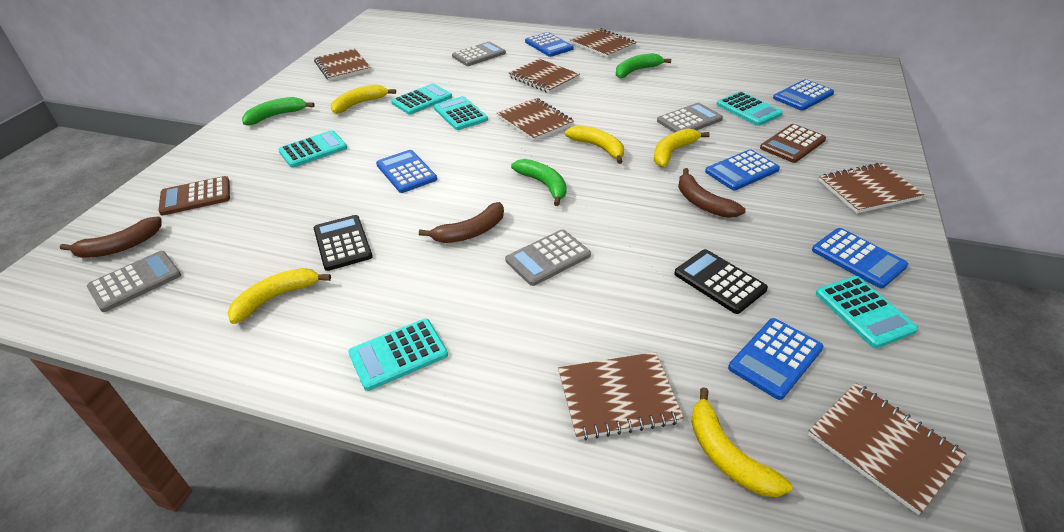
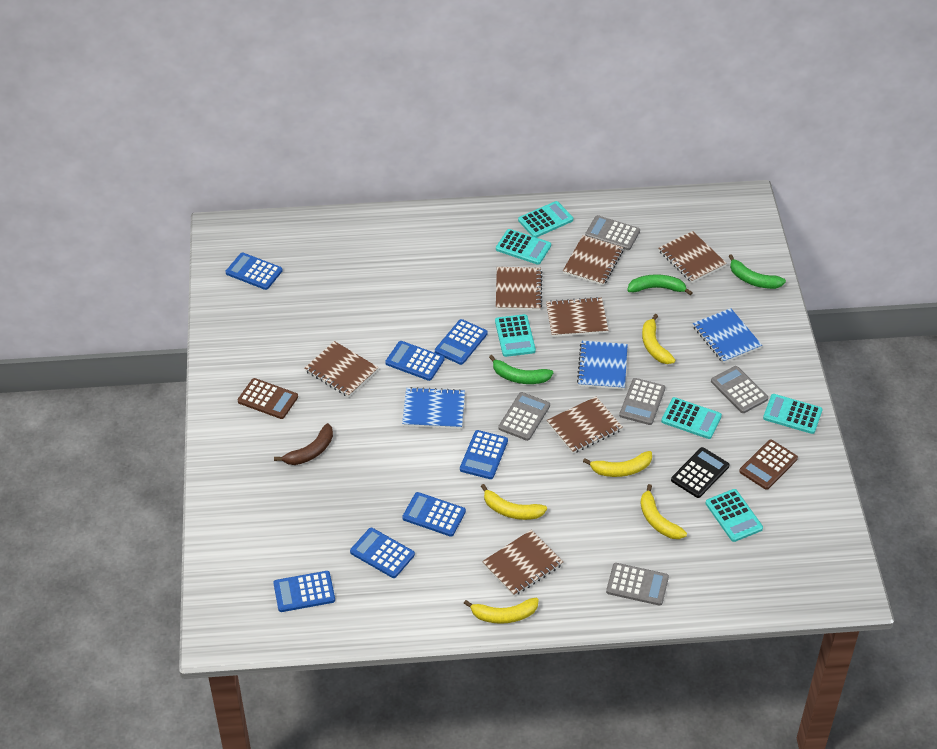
black calculator: [314,215,373,271] [674,249,768,314] = 2 -> [671,447,729,498] = 1
blue calculator: [376,150,437,193] [525,32,574,57] [705,149,780,190] [728,318,824,400] [773,79,834,111] [812,228,908,288] = 6 -> [226,253,283,290] [273,571,335,612] [350,528,415,578] [385,341,445,381] [402,492,466,537] [435,319,488,365] [460,430,508,479] = 7
blue notebook: none = 0 -> [402,387,465,429] [577,341,628,390] [693,308,762,363] = 3
brown banana: [60,216,162,258] [419,202,504,243] [678,168,746,218] = 3 -> [274,423,333,465] = 1
grey calculator: [87,251,181,312] [452,42,506,66] [505,229,591,286] [657,103,723,133] = 4 -> [498,392,550,441] [585,215,640,250] [606,563,669,606] [619,378,665,425] [711,366,768,413] = 5

